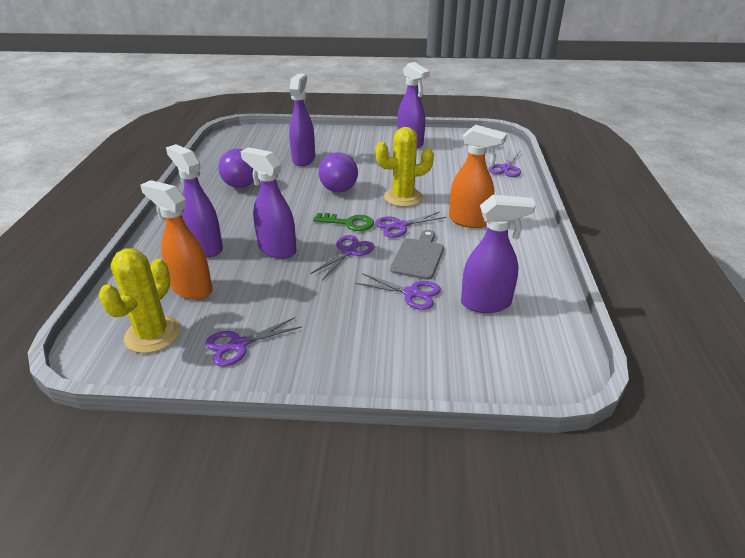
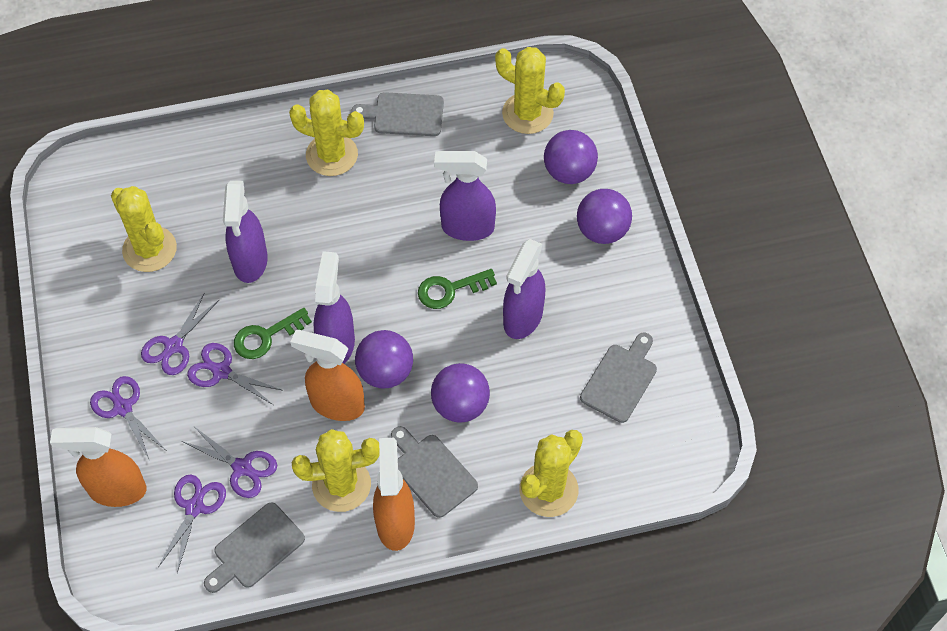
green key: [313,213,374,231] = 1 -> [234,308,312,359] [418,269,497,309] = 2
grey cutting board: [390,230,444,280] = 1 -> [204,502,305,593] [351,92,444,136] [391,426,478,518] [580,333,657,423] = 4
orange spray bottle: [140,180,213,300] [449,125,507,228] = 2 -> [50,427,147,507] [290,330,365,421] [373,438,415,551] = 3
purple ball: [218,149,254,188] [319,152,358,192] = 2 -> [355,330,413,389] [431,363,490,423] [544,130,598,184] [577,189,632,244] = 4
purple spray bottle: [166,144,223,257] [240,147,297,259] [289,74,315,166] [398,62,430,148] [461,195,536,313] = 5 -> [223,181,268,283] [313,251,355,364] [434,151,496,241] [503,239,545,339] = 4
yellow cactus: [99,248,181,353] [375,127,434,207] = 2 -> [111,186,177,272] [289,90,364,176] [292,429,380,512] [495,47,565,134] [519,430,583,517] = 5

